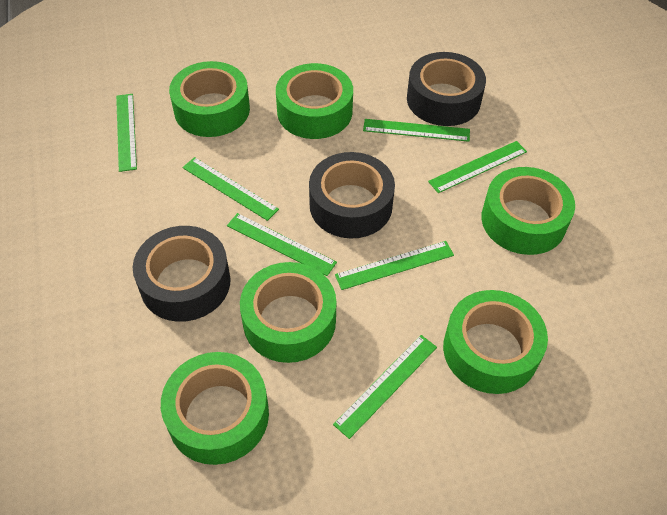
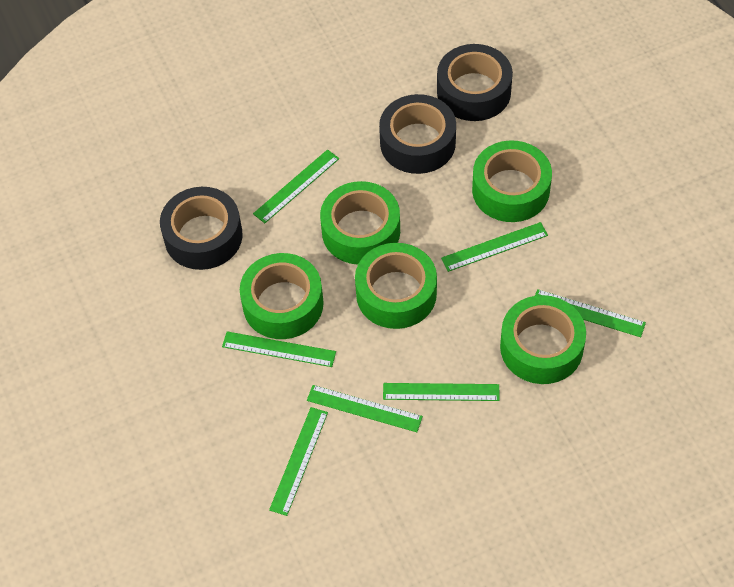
green tape: [161,352,269,465] [169,61,250,137] [240,262,336,363] [276,63,353,139] [443,290,548,394] [481,167,575,255] = 6 -> [240,253,324,339] [320,181,400,264] [355,243,437,329] [472,140,552,222] [500,295,586,384] = 5

